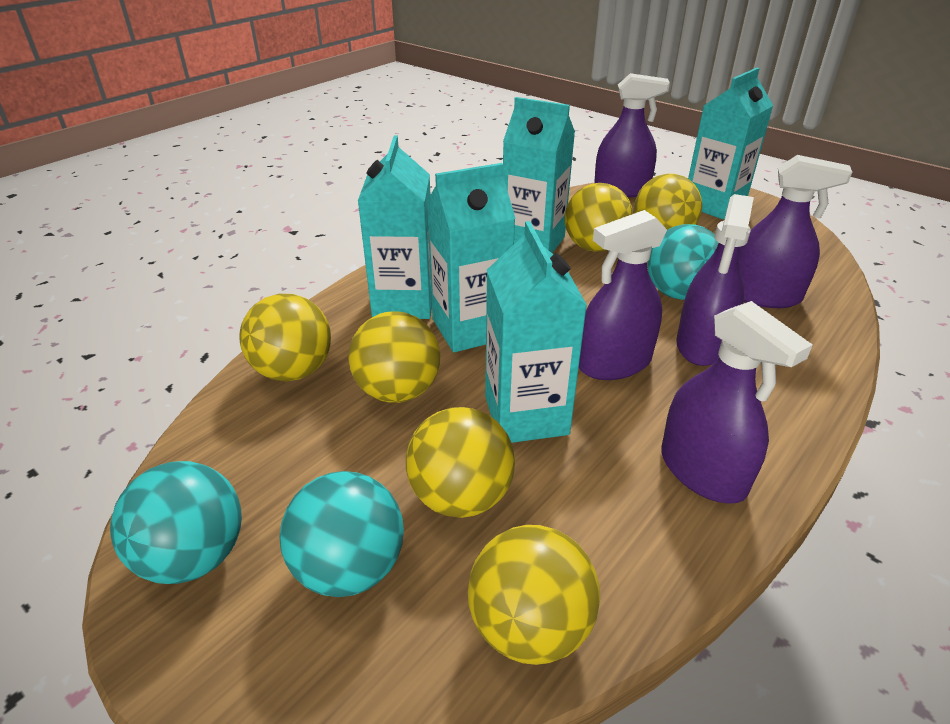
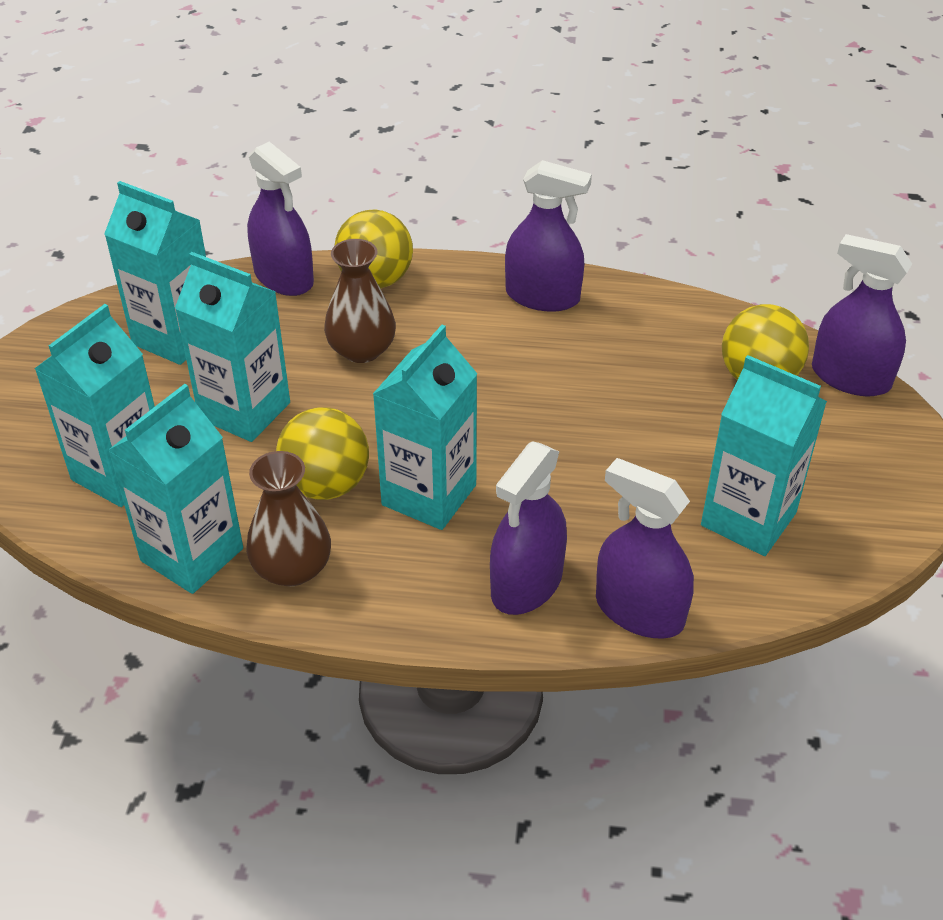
brown vase: none = 0 -> [246,451,331,586] [324,239,396,363] = 2
turquoise ball: [110,461,242,584] [279,471,404,597] [647,224,719,300] = 3 -> none = 0
turquoise carton: [358,135,432,319] [426,163,516,352] [485,221,587,443] [503,97,575,253] [688,68,774,220] = 5 -> [34,304,155,507] [104,181,206,365] [108,384,243,594] [175,252,290,442] [373,325,477,530] [701,355,827,556] = 6
yellow ball: [239,294,331,382] [349,311,440,403] [406,407,515,518] [468,525,600,665] [565,183,633,252] [634,174,702,230] = 6 -> [276,407,369,500] [335,209,413,288] [722,304,809,380] = 3

